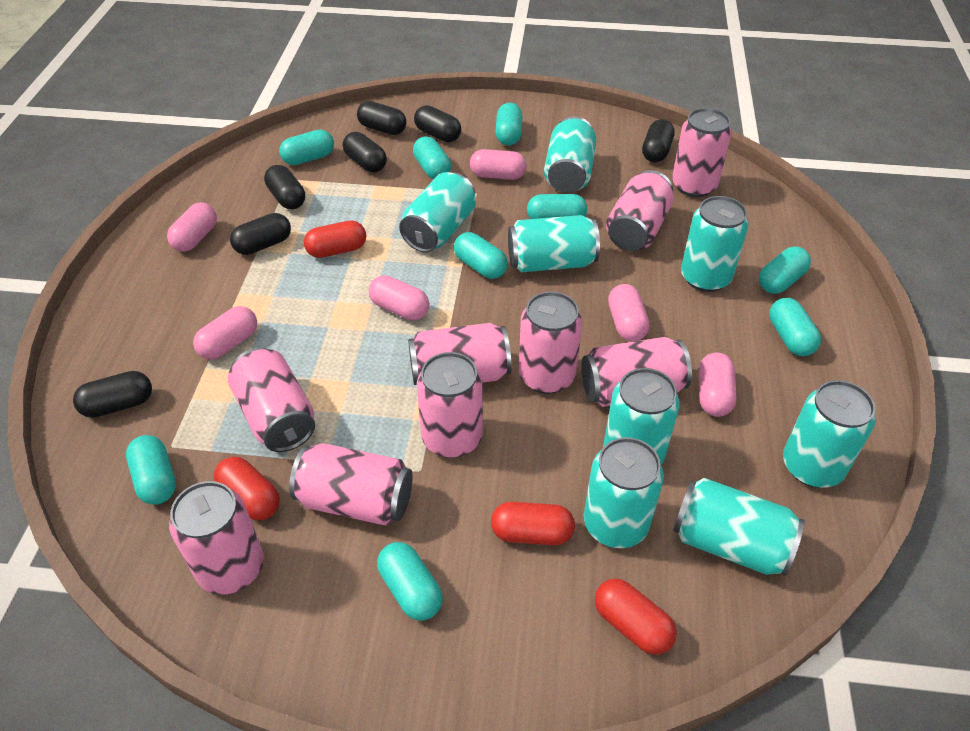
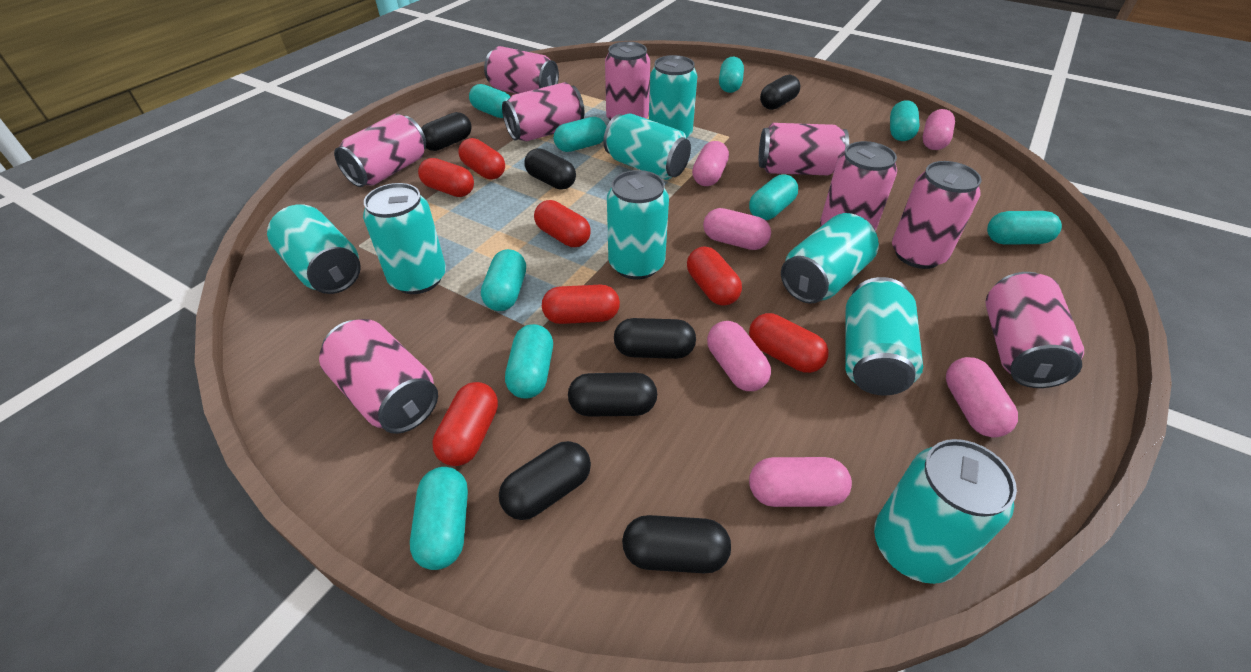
red capsule: [214,457,280,521] [304,220,366,258] [491,502,575,545] [595,579,677,655] = 4 -> [418,158,474,197] [432,382,498,466] [458,138,505,180] [534,200,591,247] [542,285,620,324] [687,246,742,306] [749,313,829,373] = 7

